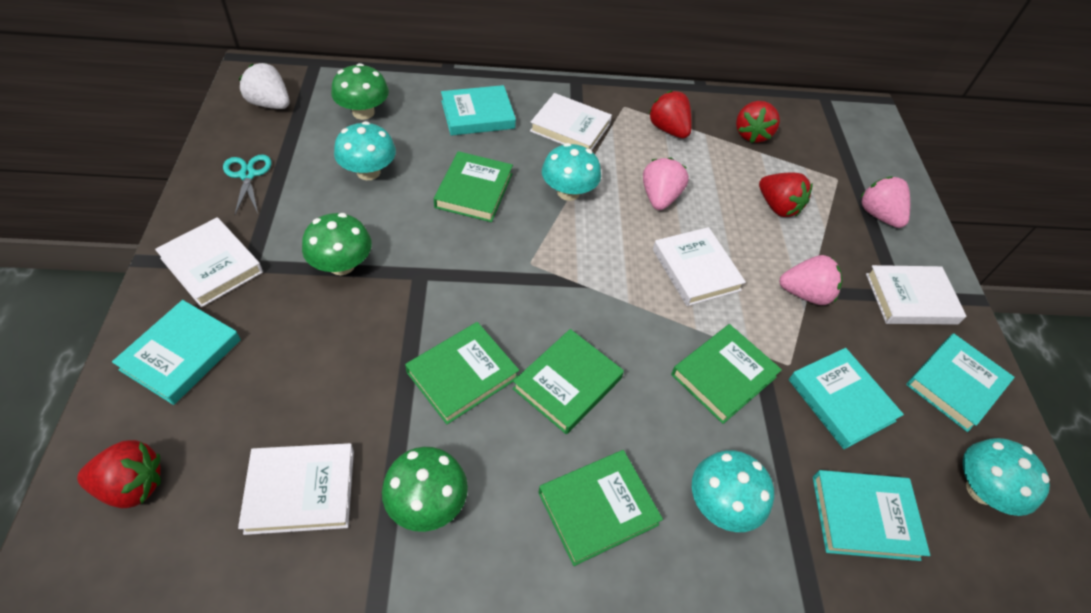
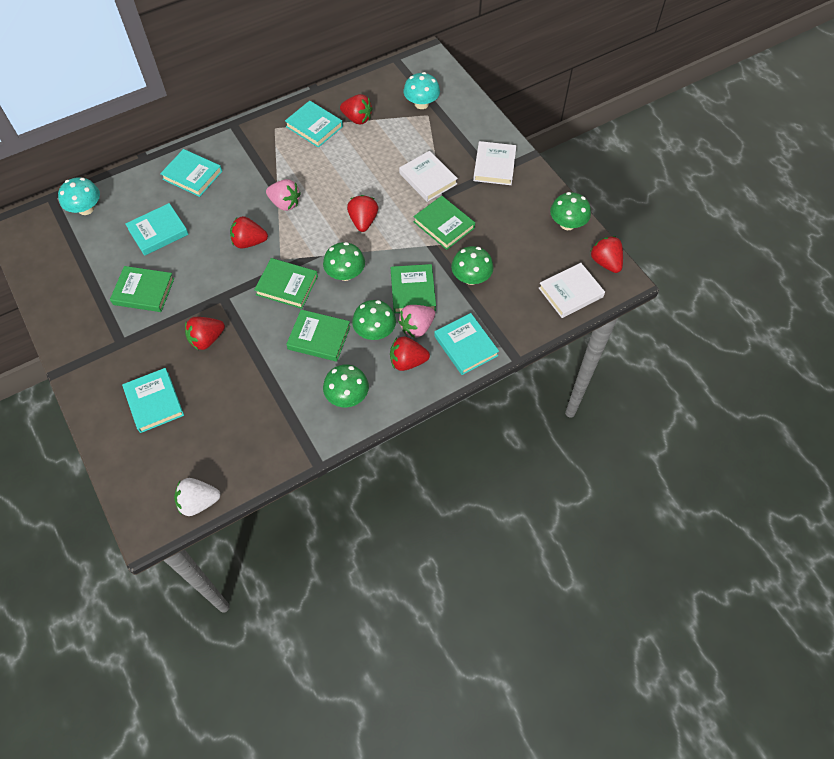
green mushroom: [302,213,372,275] [331,63,389,120] [382,447,468,532] = 3 -> [323,242,365,281] [323,364,369,407] [352,300,396,340] [451,246,494,285] [550,192,591,230] = 5
pink strawberry: [643,158,689,210] [779,255,843,305] [861,176,910,228] = 3 -> [266,179,301,211] [398,305,435,338] = 2
red strawberry: [77,440,161,508] [649,91,692,138] [736,101,780,143] [759,173,812,217] = 4 -> [185,317,225,350] [230,216,268,249] [340,94,373,125] [347,195,378,232] [390,336,430,371] [590,236,623,273] = 6
turquoise mushroom: [334,121,396,180] [542,143,601,201] [692,450,774,532] [963,438,1050,516] = 4 -> [58,177,100,215] [403,72,440,109] = 2
turquoise scissors: [223,155,271,215] = 1 -> none = 0
white book: [155,217,263,307] [238,443,354,535] [530,93,612,150] [653,227,746,306] [866,265,966,325] = 5 -> [399,151,458,202] [473,141,516,185] [539,263,605,318] = 3

